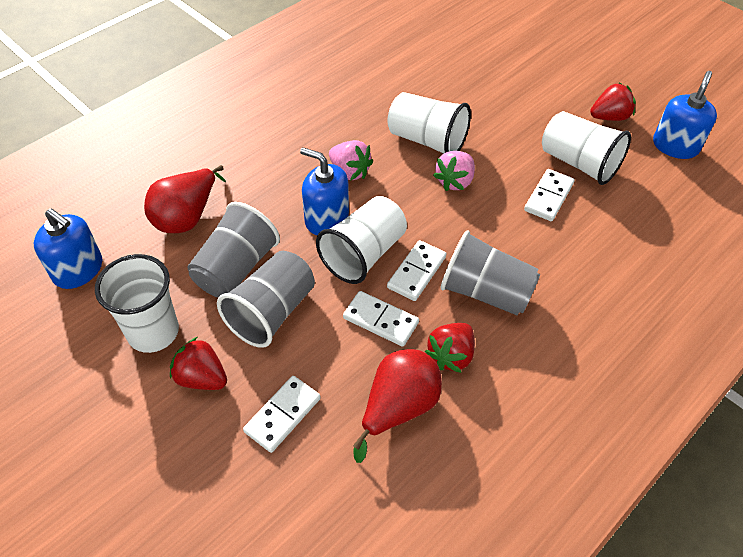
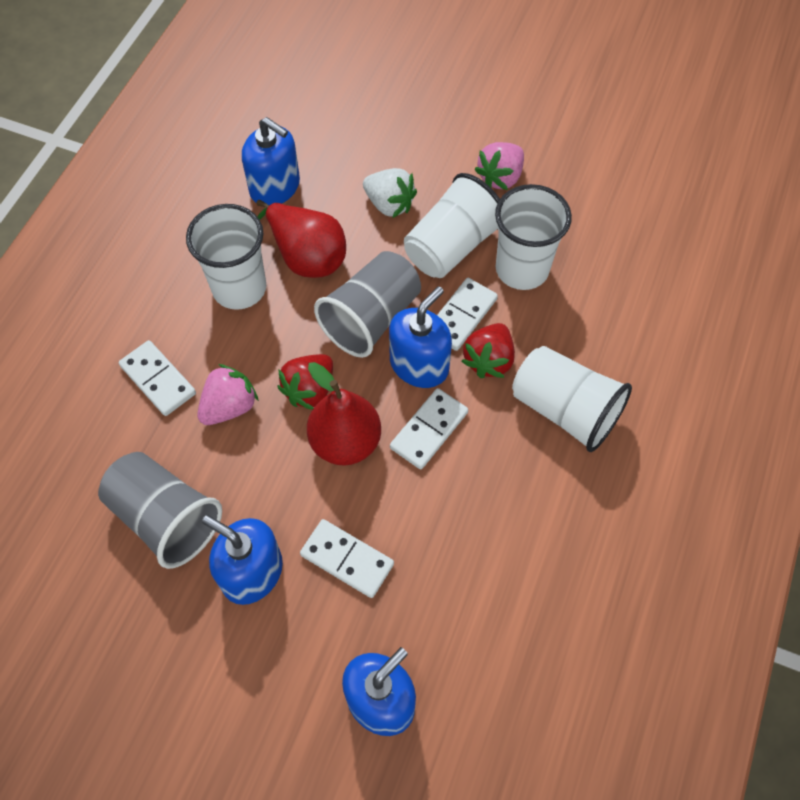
blue soap dispenser: [34,208,102,289] [300,147,349,235] [653,71,717,159] = 3 -> [202,515,283,605] [242,117,300,206] [342,647,416,736] [389,286,452,388] = 4
grey cup: [187,202,280,298] [217,251,315,348] [441,230,540,315] = 3 -> [98,452,222,569] [314,251,421,358] = 2
red strawberry: [170,337,227,390] [425,323,475,373] [590,82,636,121] = 3 -> [277,354,333,410] [461,323,515,378] = 2
white strawberry: none = 0 -> [363,168,417,218] = 1

